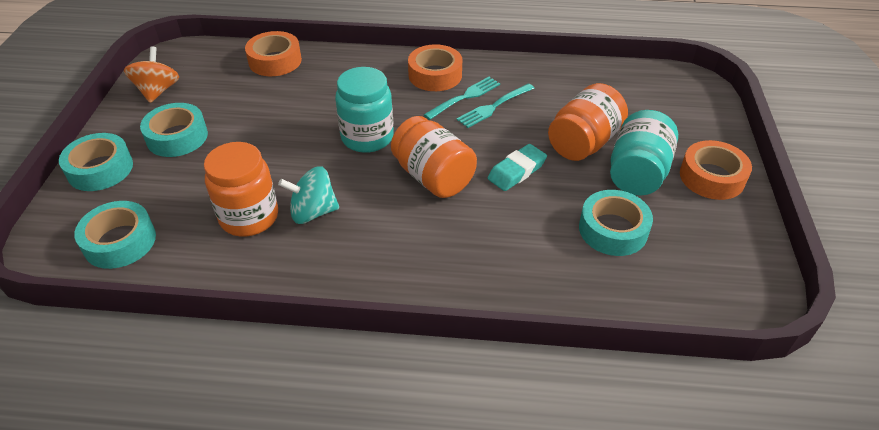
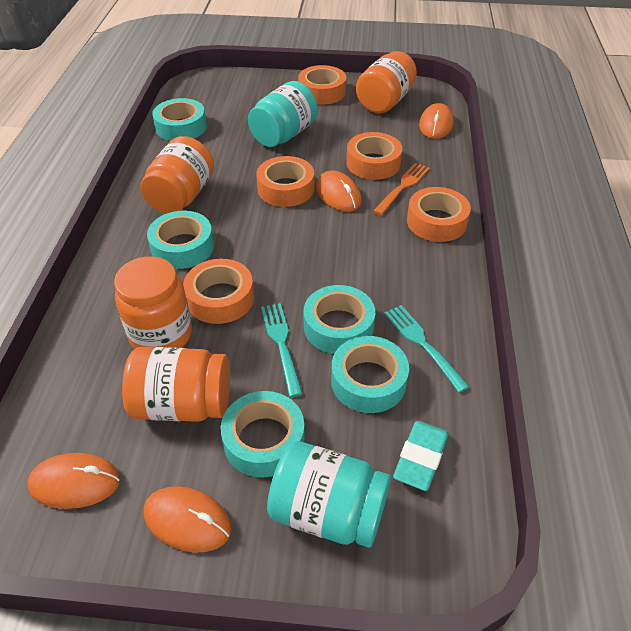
orange fork: none = 0 -> [373,163,430,215] = 1
orange jar: [204,142,278,236] [391,116,477,198] [548,83,628,161] = 3 -> [114,256,192,349] [122,347,230,422] [140,136,214,214] [356,51,417,114] = 4
orange mouse: none = 0 -> [27,453,120,509] [144,486,232,553] [316,171,362,212] [419,103,454,139] = 4
orange spinning top: [124,46,179,103] = 1 -> none = 0
orange tape: [245,31,302,76] [408,44,462,91] [680,140,752,200] = 3 -> [183,259,254,324] [256,156,314,207] [298,65,346,105] [346,132,402,180] [407,187,471,242] = 5
turquoise spinning top: [278,166,339,224] = 1 -> none = 0
turquoise tape: [59,133,133,191] [74,201,156,269] [140,103,208,157] [579,190,653,256] = 4 -> [147,211,214,269] [152,98,207,141] [221,391,305,477] [303,285,375,354] [331,336,409,413] = 5

